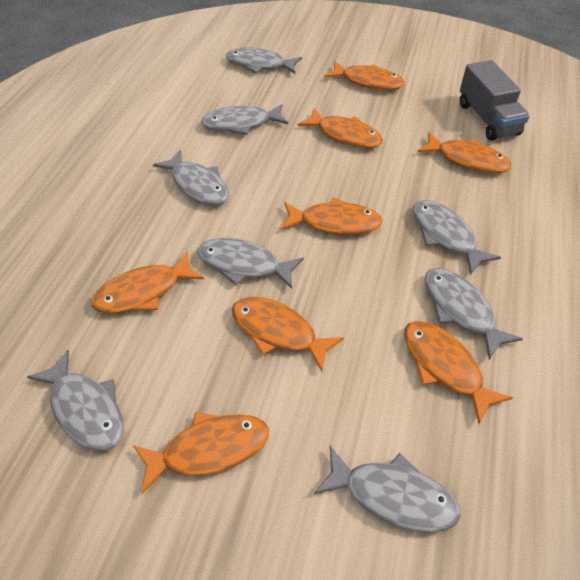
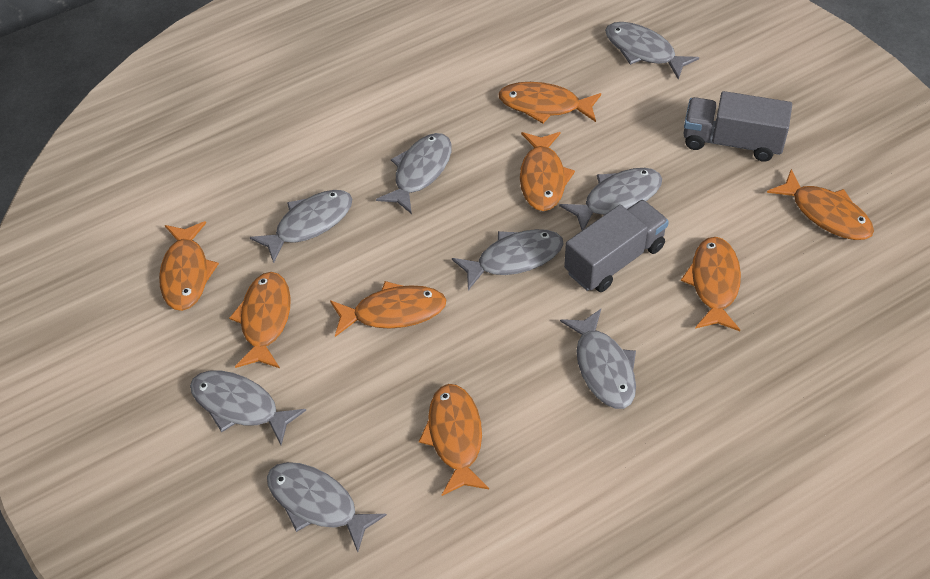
grey truck: [460,60,530,141] = 1 -> [564,200,669,292] [683,91,792,162] = 2

